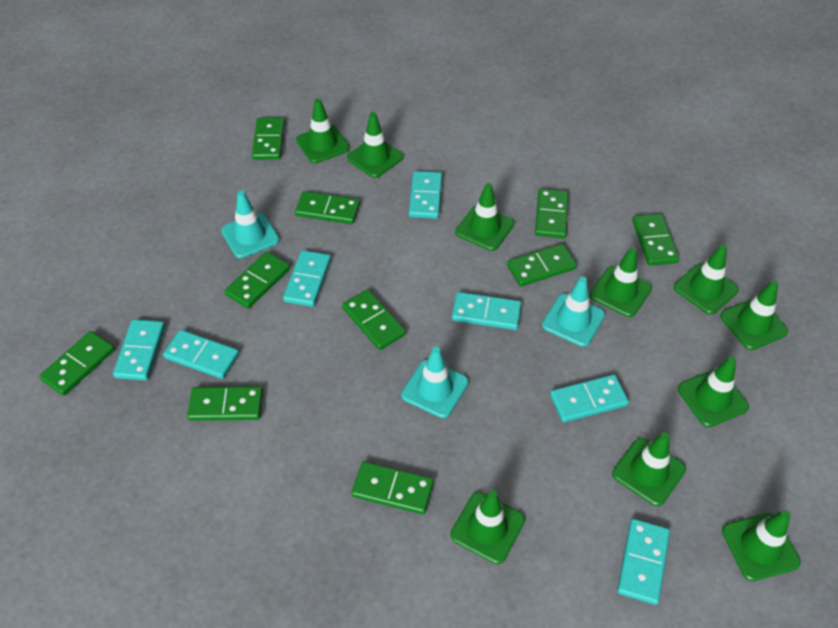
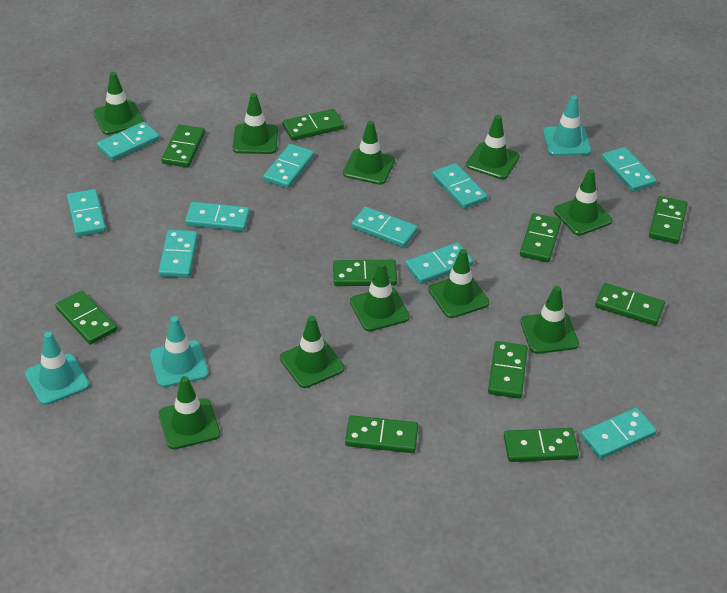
turquoise domino: [113,319,165,381] [163,330,239,379] [283,250,331,307] [409,171,442,219] [452,292,521,330] [550,374,629,422] [617,519,670,605] = 7 -> [67,189,106,237] [97,122,160,161] [158,230,198,278] [185,202,250,231] [263,144,314,189] [351,207,418,248] [405,242,473,284] [432,163,487,209] [581,407,657,459] [602,147,657,192] = 10

